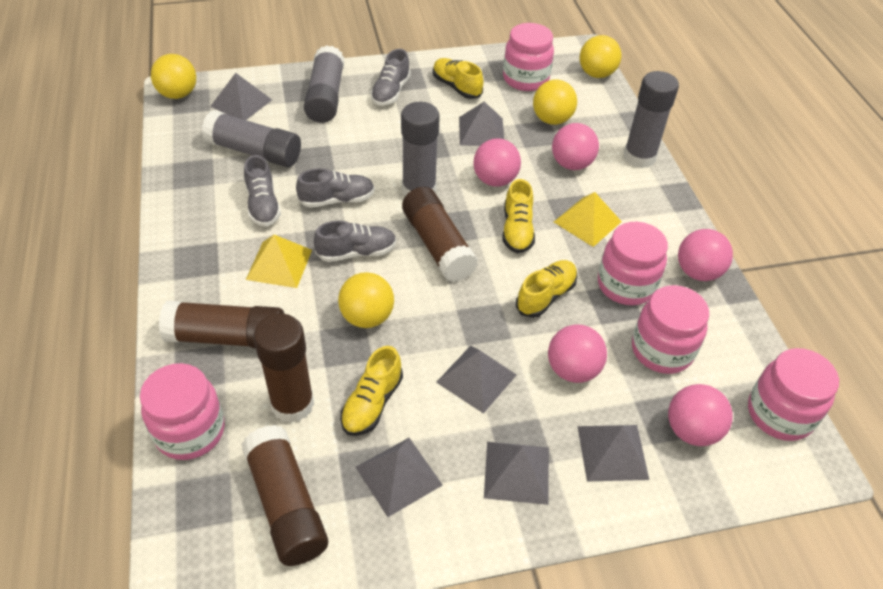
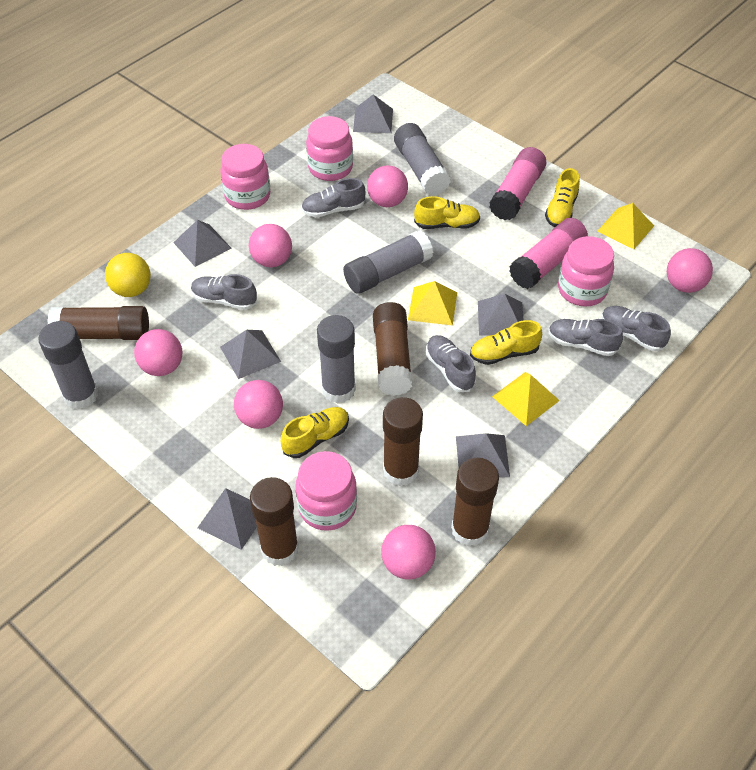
brown glue stick: [159,301,284,348] [241,425,328,566] [253,314,314,423] [402,187,478,282] = 4 -> [47,306,149,340] [250,477,299,566] [373,302,413,396] [383,397,423,486] [451,458,499,547] = 5
grey shoe: [244,155,281,227] [296,168,375,208] [314,221,396,262] [371,49,411,105] = 4 -> [191,274,257,310] [301,178,365,217] [426,335,476,392] [549,319,623,356] [602,306,671,351] = 5
pink ball: [473,138,521,187] [548,324,607,383] [552,123,599,170] [668,384,733,446] [678,229,733,281] = 5 -> [134,329,182,376] [234,380,283,429] [249,224,292,267] [367,165,408,207] [381,525,436,580] [667,248,713,293] = 6
pink glue stick: none = 0 -> [489,147,546,220] [509,218,588,289] = 2
pink jar: [140,363,225,460] [503,23,554,91] [598,222,668,305] [632,285,709,374] [748,348,839,441] = 5 -> [220,144,270,210] [295,451,357,531] [306,116,353,181] [558,236,614,307] = 4
yellow ball: [151,54,196,99] [338,272,394,328] [533,80,577,125] [580,35,622,78] = 4 -> [105,253,151,297] = 1
yellow pyramid: [246,235,312,288] [554,192,622,247] = 2 -> [408,281,457,326] [492,372,560,426] [597,203,654,249] = 3

